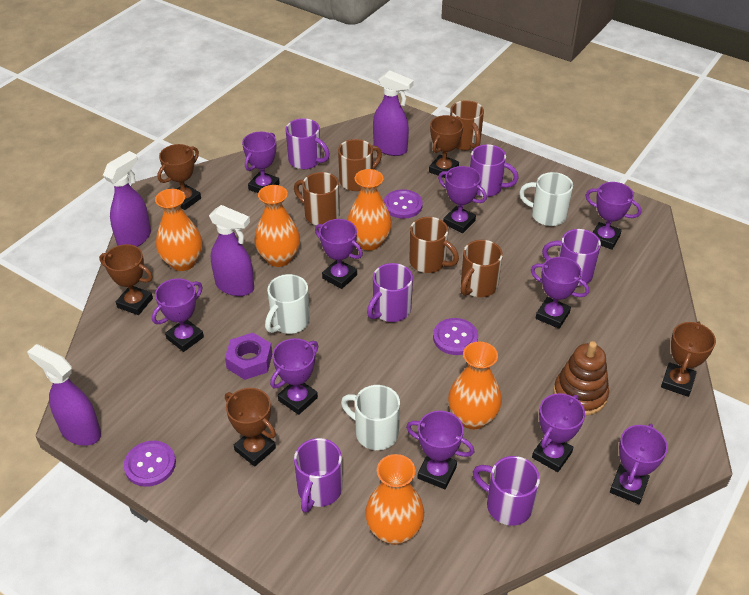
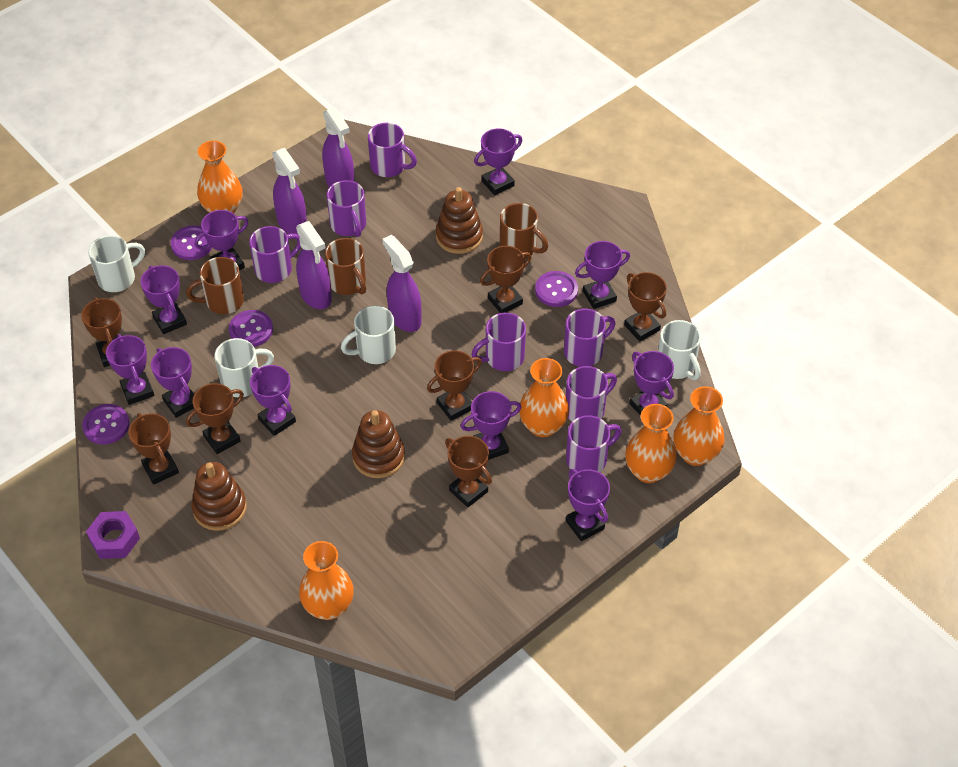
brown mug: [294,172,340,225] [338,139,382,191] [409,217,459,273] [450,100,484,150] [461,240,503,297] = 5 -> [186,257,244,314] [325,238,366,295] [500,203,548,258] = 3
brown stacking toy: [554,341,609,416] = 1 -> [191,462,247,531] [352,410,405,478] [436,187,483,254] = 3
brown trophy: [99,244,153,315] [157,144,201,210] [225,388,276,467] [429,115,464,178] [661,321,716,397] = 5 -> [81,297,122,367] [128,413,179,485] [186,383,244,454] [427,350,482,421] [445,436,492,507] [480,246,532,313] [624,272,667,341] = 7
purple button: [124,441,176,487] [384,189,423,219] [433,318,478,355] = 3 -> [82,404,130,445] [171,226,212,260] [229,310,273,347] [535,271,578,307] = 4
purple mug: [285,118,330,169] [294,438,342,513] [367,263,413,322] [470,144,519,197] [473,456,540,526] [542,229,601,286] = 6 -> [249,226,301,283] [327,180,366,237] [368,123,417,177] [471,312,526,371] [564,309,616,367] [566,366,617,422] [566,415,621,472] = 7
white mug: [265,274,310,334] [341,385,400,450] [519,172,573,226] = 3 -> [88,235,145,292] [215,338,274,398] [341,306,396,364] [658,320,701,380] = 4

